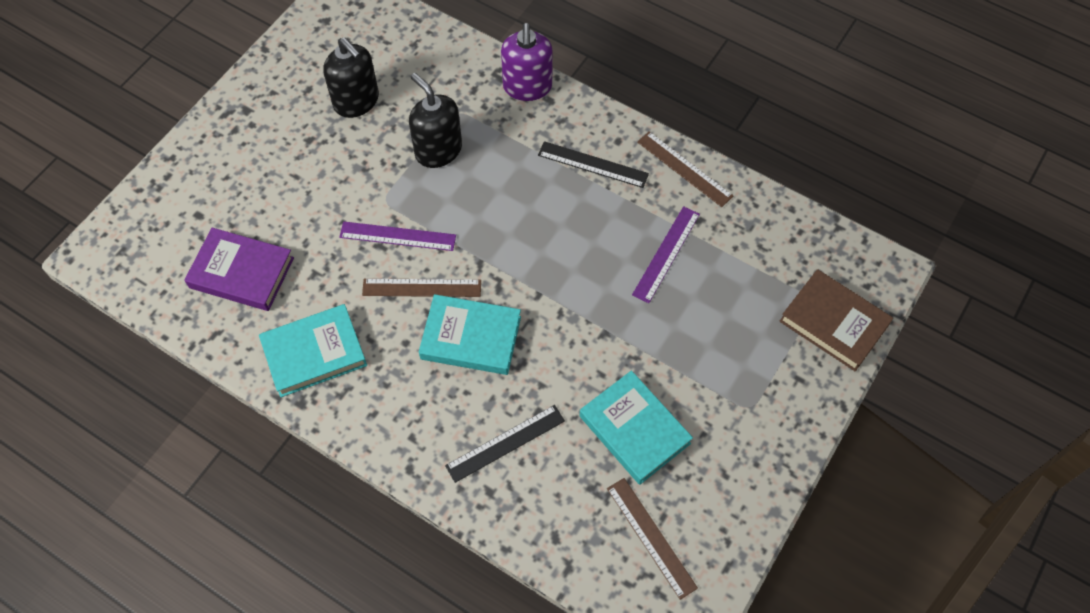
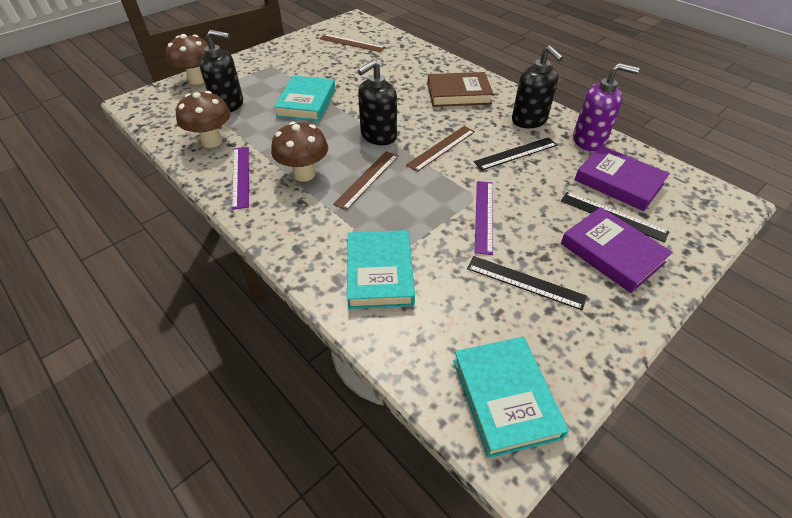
black ruler: [445,405,565,483] [538,141,649,188] = 2 -> [467,256,587,310] [474,137,557,170] [561,192,670,243] = 3
black soap dispenser: [323,37,379,118] [409,73,462,168] = 2 -> [199,30,243,112] [358,60,397,145] [512,45,564,128] = 3
brown mushroom: none = 0 -> [166,34,208,85] [176,91,231,148] [271,121,328,182] = 3
purple book: [184,227,294,311] = 1 -> [561,207,673,293] [574,145,670,211] = 2

